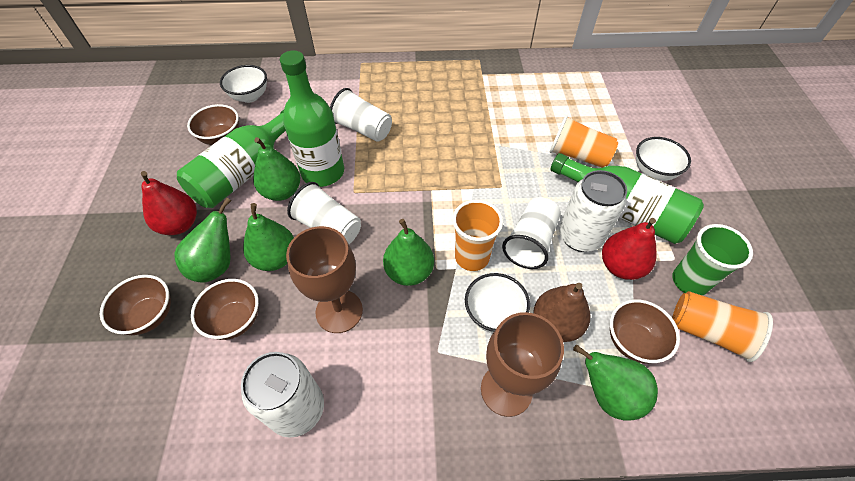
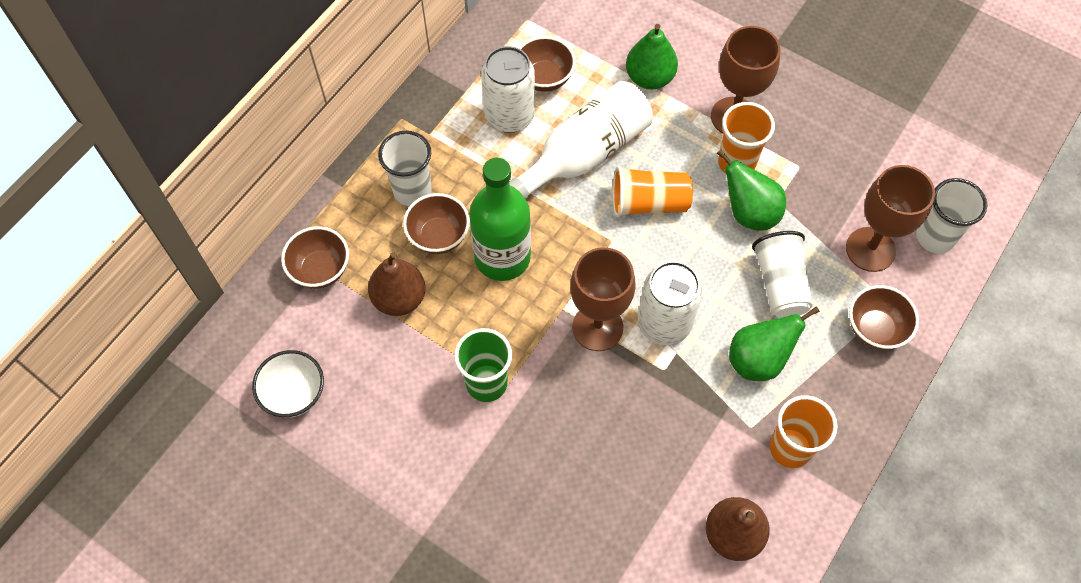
brown goblet: [286,226,363,333] [481,312,564,417] = 2 -> [570,247,635,351] [711,26,781,133] [846,165,935,272] = 3
brown pear: [533,283,590,342] = 1 -> [368,252,426,316] [706,497,770,561] = 2
green bottle: [177,110,286,208] [280,50,344,187] [550,153,704,244] = 3 -> [469,158,531,281] = 1
green pear: [174,198,231,283] [243,203,294,271] [253,137,301,201] [383,219,434,286] [573,345,658,421] = 5 -> [626,24,678,89] [717,149,786,231] [729,306,820,381] = 3
red pear: [141,171,197,235] [602,218,657,280] = 2 -> none = 0
white bottle: none = 0 -> [509,81,653,199] = 1
white bowl: [220,65,267,103] [465,273,530,333] [636,137,691,181] = 3 -> [252,350,324,418] = 1

